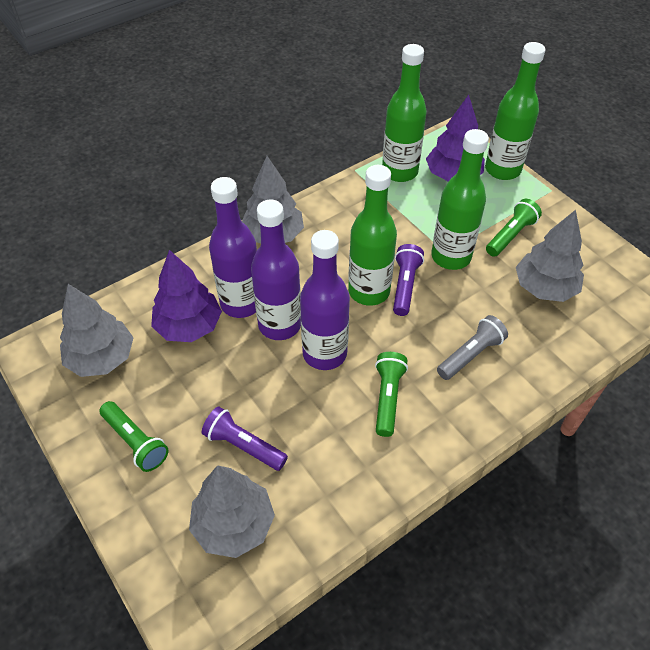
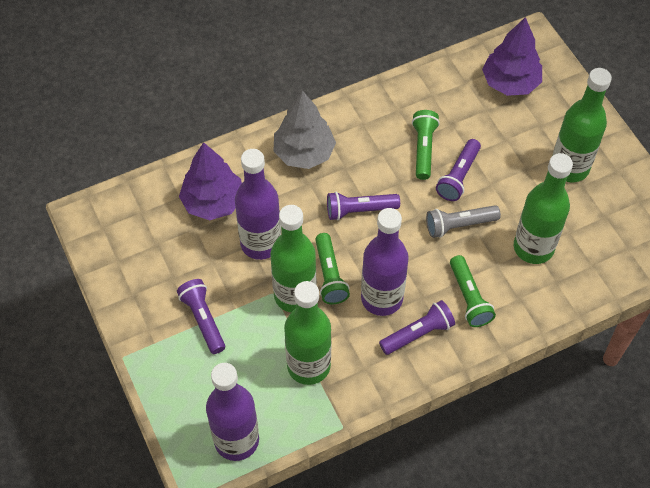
grey tree: [60,284,134,377] [189,465,275,558] [242,156,304,244] [516,210,584,302] = 4 -> [273,90,336,169] = 1
purple flashlight: [202,407,288,471] [393,244,424,316] = 2 -> [177,279,225,354] [327,192,400,220] [379,300,455,355] [436,139,481,201] = 4

